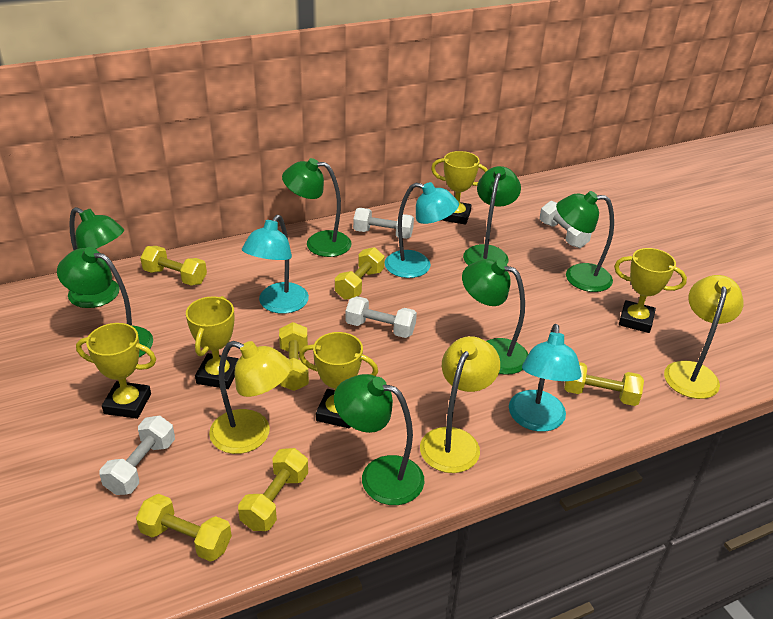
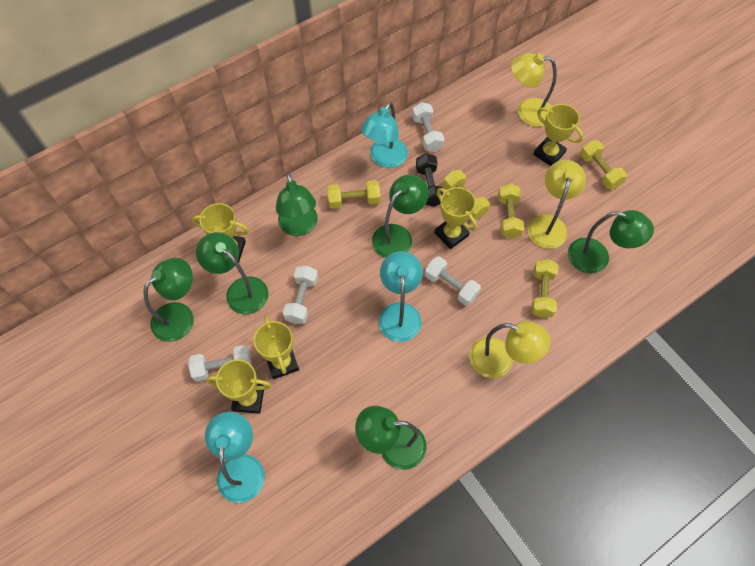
black dumbbell: none = 0 -> [416,154,443,207] = 1
green lamp: [57,247,153,357] [68,207,124,308] [282,158,352,257] [334,374,424,505] [462,259,528,375] [463,166,521,265] [556,191,614,292] = 7 -> [143,258,194,342] [196,232,268,314] [276,172,318,236] [355,406,427,470] [372,174,429,258] [568,210,654,274] = 6
yellow dumbbell: [136,494,232,562] [140,246,207,286] [238,448,308,531] [279,322,309,391] [335,247,385,300] [564,362,644,406] = 6 -> [327,180,381,209] [443,170,490,219] [498,183,524,239] [531,259,558,318] [580,140,627,189] = 5

